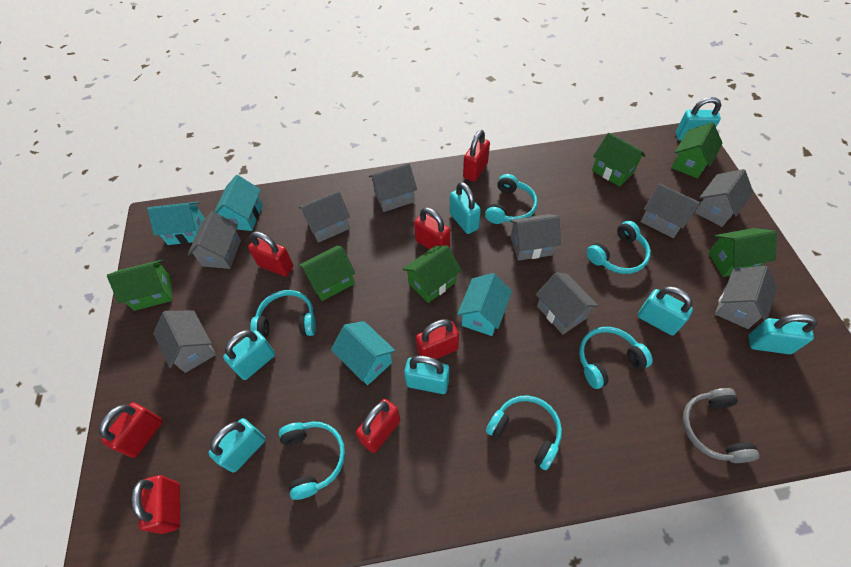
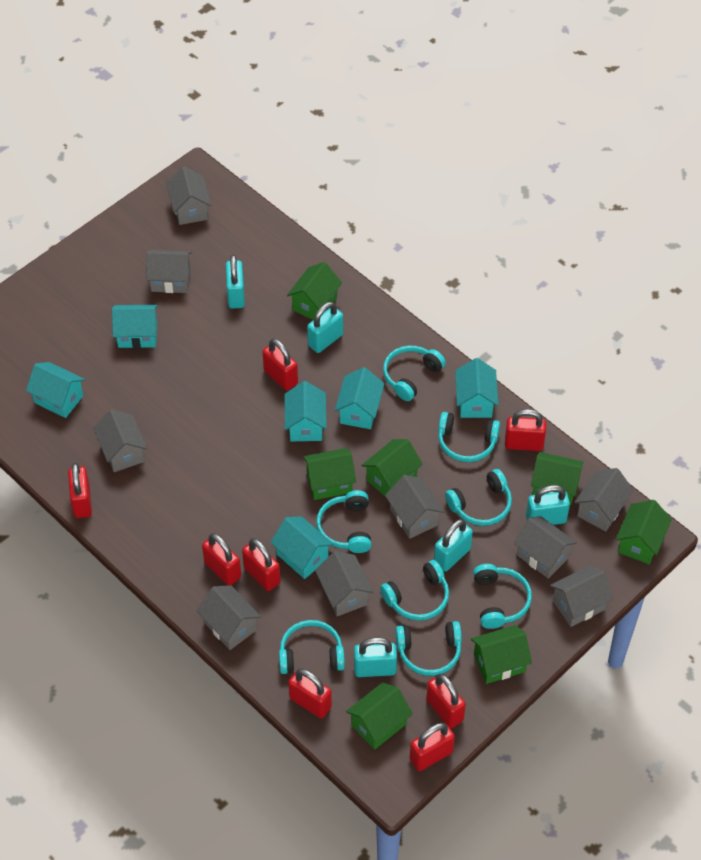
green house: [107,260,172,311] [299,246,355,301] [403,246,462,303] [592,133,646,187] [671,122,723,179] [708,228,777,277] = 6 -> [287,262,342,320] [303,448,356,500] [346,683,413,750] [361,439,423,497] [471,625,532,684] [531,452,583,505] [616,500,672,564] = 7
grey headphones: [683,388,760,463] = 1 -> none = 0
red padlock: [99,402,163,458] [131,475,180,534] [248,231,293,276] [356,399,401,453] [414,208,450,250] [416,319,459,359] [463,130,490,181] = 7 -> [68,463,92,518] [202,533,241,585] [242,538,281,591] [263,338,298,391] [288,669,332,718] [410,723,455,771] [426,674,466,728] [505,409,546,451] = 8
turquoise headphones: [250,290,316,338] [279,421,345,500] [485,174,538,224] [486,395,562,470] [579,327,653,389] [587,221,651,274] = 6 -> [279,620,345,674] [316,490,371,553] [380,560,449,621] [383,346,446,401] [396,621,462,676] [438,412,500,462] [445,469,512,526] [473,564,532,629] = 8
turquoise house: [147,202,205,245] [214,175,263,231] [331,321,396,385] [457,273,512,336] = 4 -> [26,362,85,418] [112,305,158,348] [270,516,334,579] [285,381,327,442] [335,367,384,429] [455,358,498,418] = 6
turquoise padlock: [208,418,266,473] [223,330,275,380] [404,355,449,394] [450,182,481,234] [638,286,693,336] [676,97,721,141] [748,314,818,354] = 7 -> [226,254,245,309] [307,302,343,353] [354,637,397,677] [434,519,473,572] [526,485,570,525] = 5

